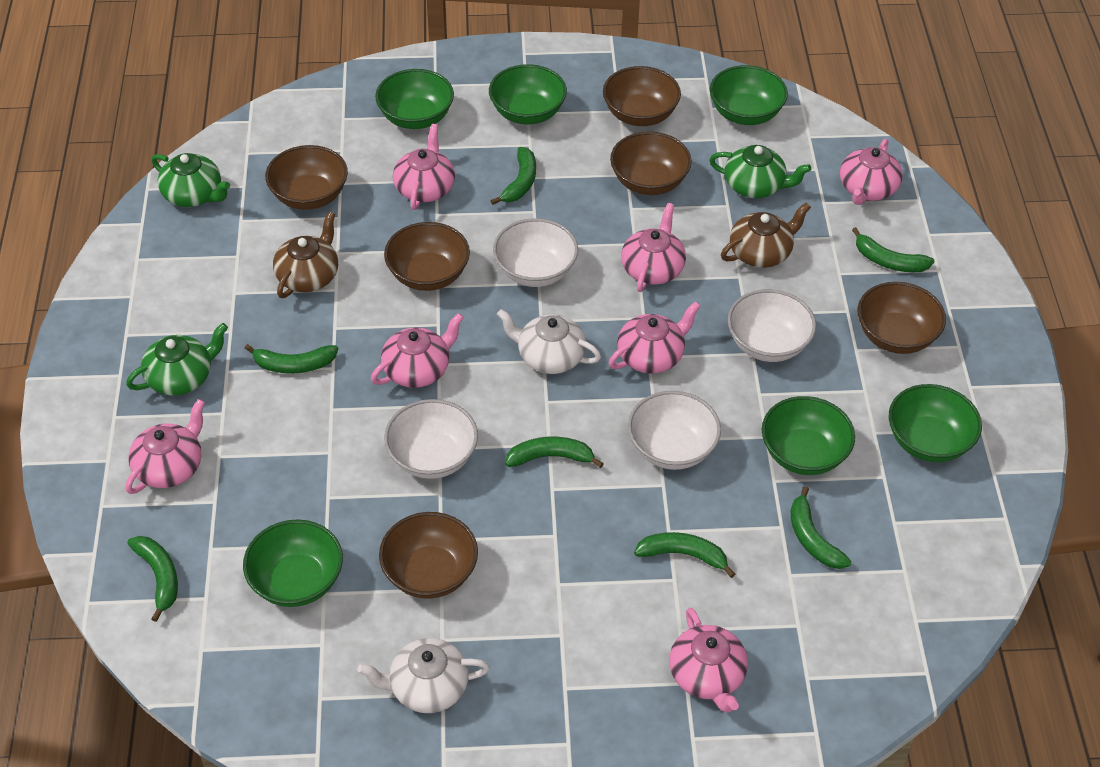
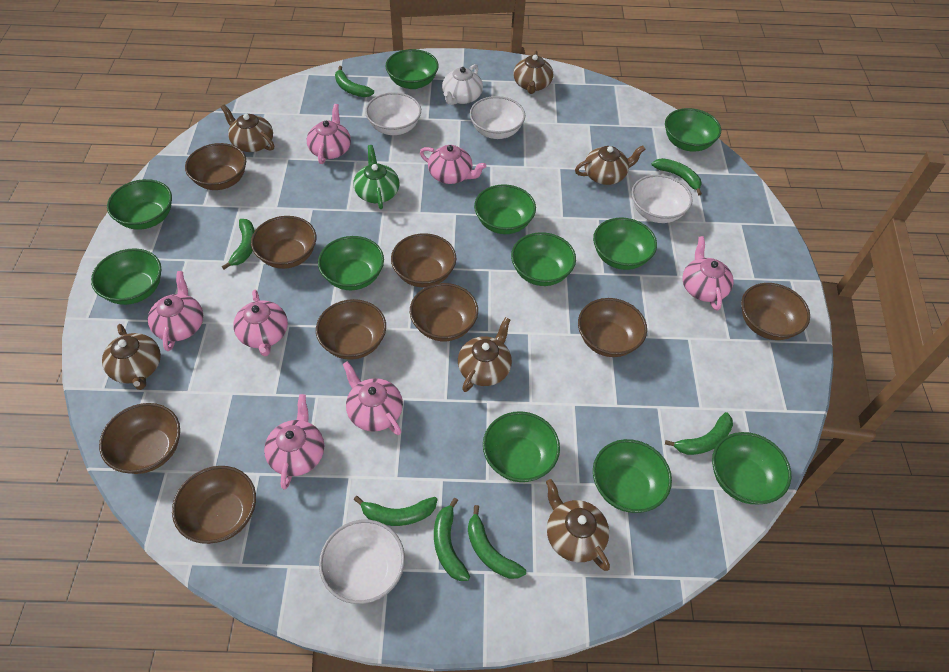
brown bowl: [265,145,348,210] [379,512,478,599] [384,222,470,291] [603,66,681,126] [610,131,692,195] [858,282,946,354] = 6 -> [99,403,180,474] [172,466,256,544] [185,143,246,190] [251,216,316,269] [316,299,386,360] [391,233,456,288] [410,283,478,341] [578,298,647,357] [741,283,810,340] = 9
brown teapot: [273,212,338,298] [721,202,811,268] = 2 -> [102,324,161,390] [221,105,274,152] [458,317,512,392] [513,51,553,94] [546,479,610,571] [575,146,645,185] = 6
green bowl: [243,520,343,607] [375,69,454,129] [489,64,567,124] [710,65,788,125] [762,396,855,475] [889,384,982,462] = 6 -> [91,248,161,305] [107,179,172,230] [318,236,384,290] [385,49,439,89] [474,184,536,234] [483,411,560,482] [511,232,576,286] [593,218,657,270] [593,439,672,513] [665,108,721,152] [712,432,791,504] = 11
green teapot: [126,323,228,395] [152,153,230,207] [709,145,811,198] = 3 -> [354,145,399,209] = 1
white teapot: [358,638,490,713] [497,309,601,374] = 2 -> [442,64,483,105] = 1

